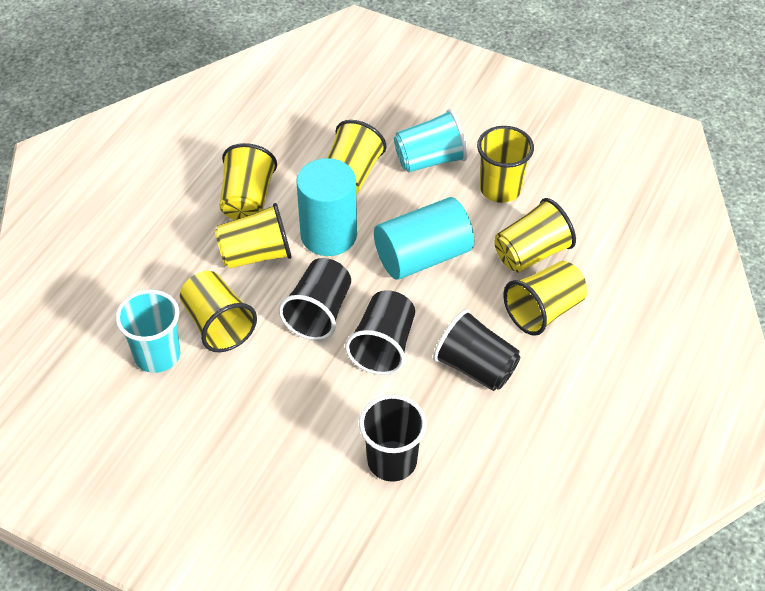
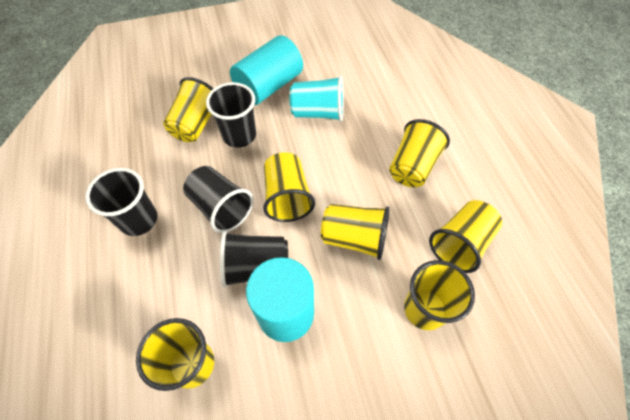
turquoise cup: [116,289,180,373] [394,109,467,172] = 2 -> [289,75,344,121] = 1

